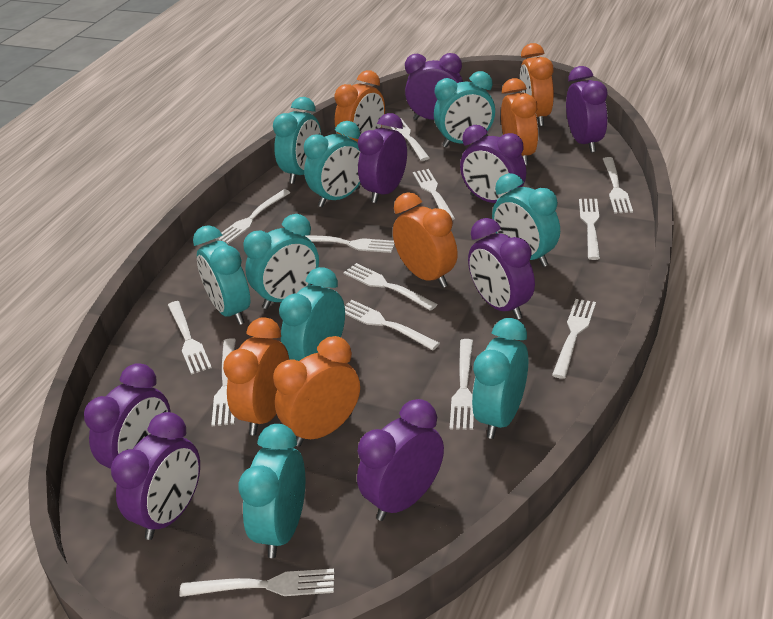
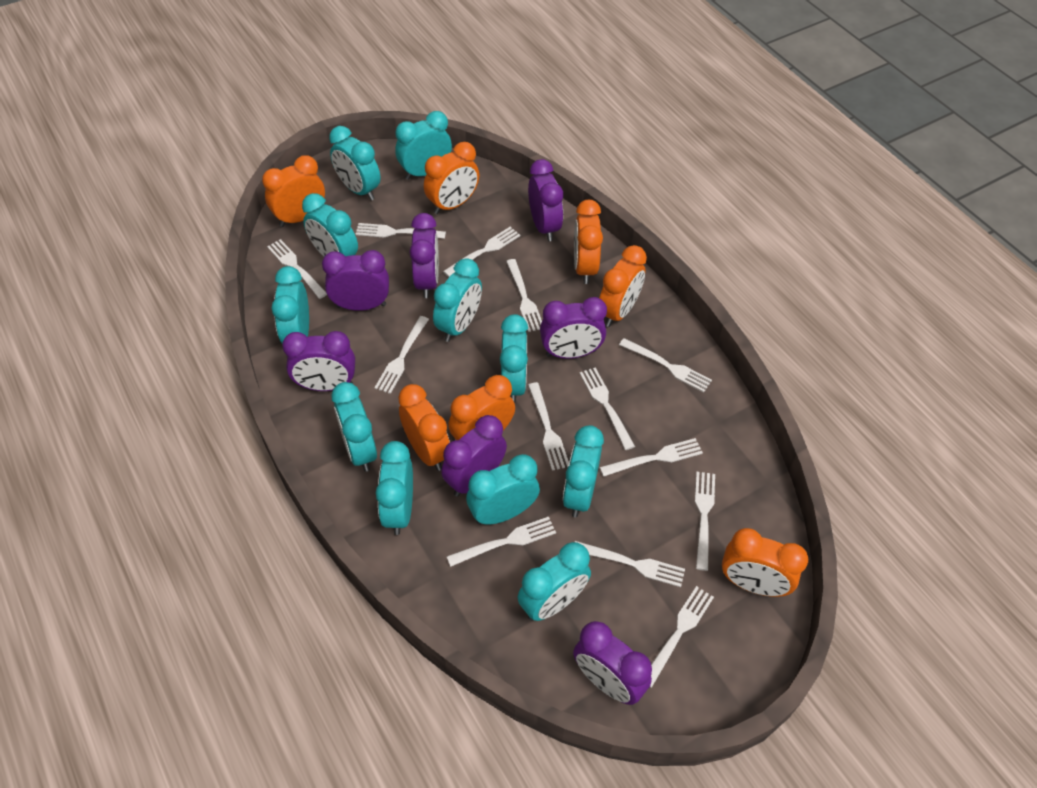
orange clock: [223,318,289,435] [273,336,360,447] [334,70,385,142] [393,192,458,288] [501,78,538,165] [520,43,554,126] = 6 -> [262,155,325,227] [398,384,450,471] [424,142,479,214] [448,375,515,440] [574,200,603,284] [599,245,647,327] [722,528,808,597] = 7
purple clock: [84,363,171,469] [111,412,200,540] [357,399,444,521] [358,113,407,203] [405,53,463,120] [460,125,526,203] [468,218,535,320] [566,66,608,153] = 8 -> [282,331,355,391] [322,250,389,311] [410,213,439,298] [441,415,507,497] [528,159,563,241] [540,297,607,359] [573,621,652,705] = 7
turquoise clock: [193,225,250,325] [238,424,305,558] [243,214,319,309] [273,97,321,184] [279,267,345,361] [304,121,360,207] [434,71,495,147] [472,318,528,439] [492,173,560,267] = 9 -> [272,266,309,343] [302,193,358,257] [329,126,381,200] [332,382,377,472] [376,441,413,535] [395,111,452,180] [433,258,482,342] [466,454,540,525] [500,314,528,403] [517,542,591,621] [563,425,604,517] = 11

